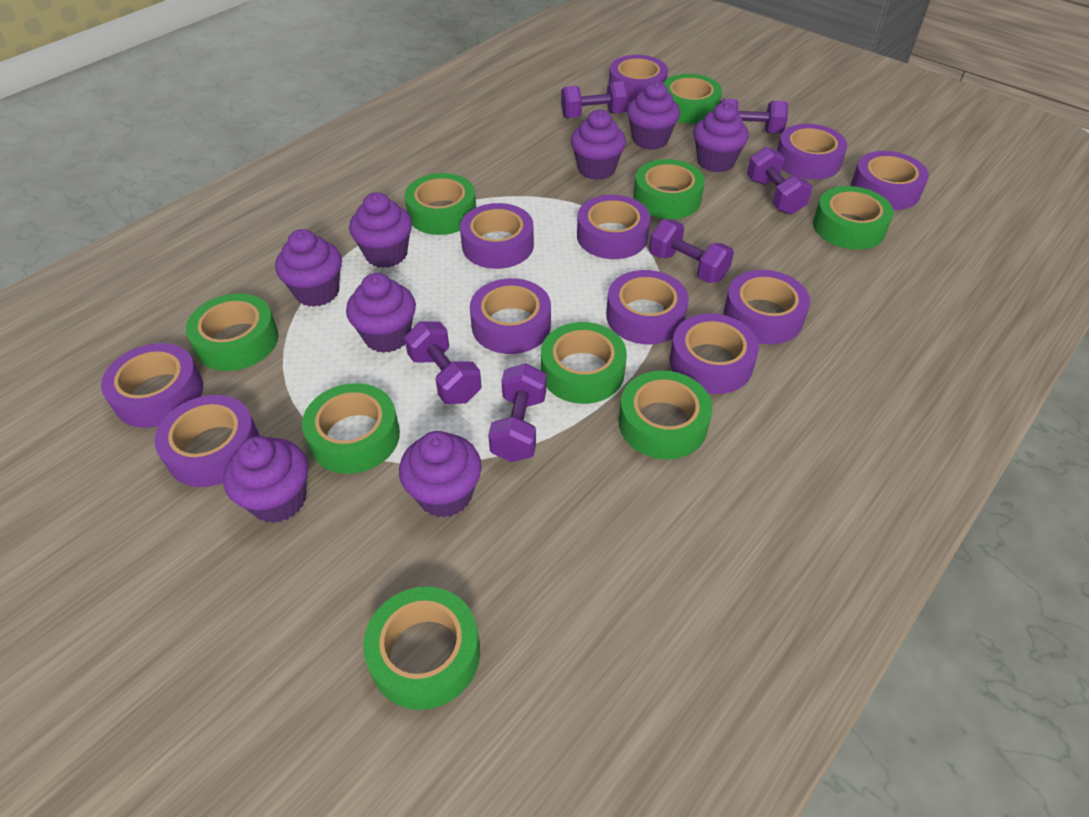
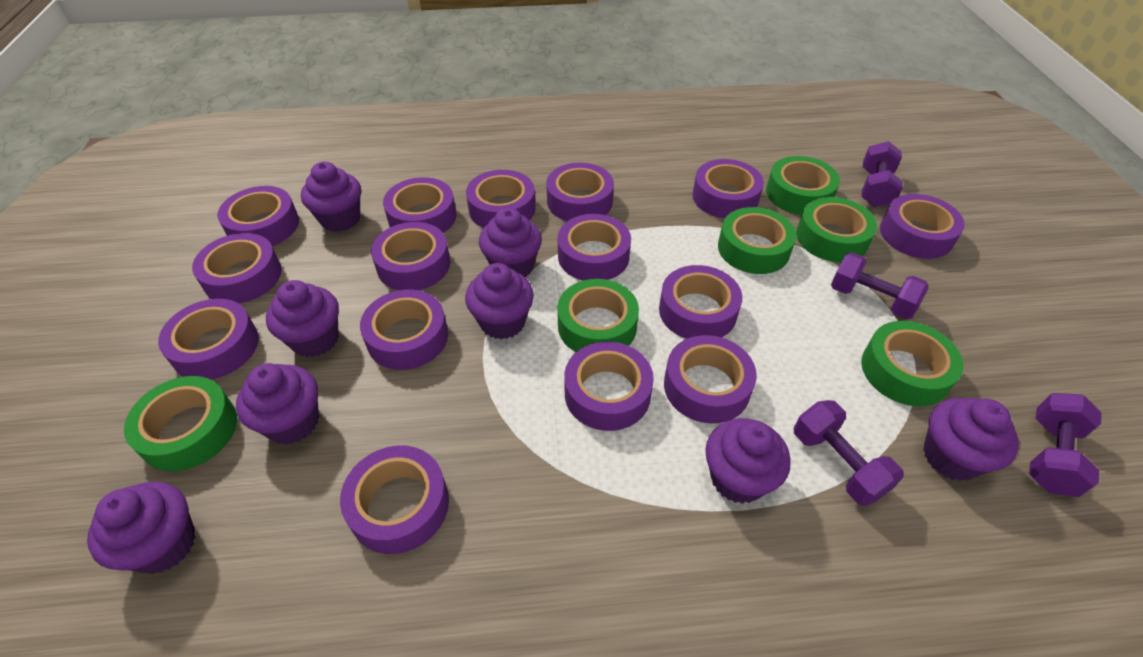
green tape: [186,293,278,371] [302,383,400,474] [363,587,480,710] [405,173,476,235] [541,322,627,404] [619,371,713,459] [633,159,705,219] [663,74,722,124] [813,186,894,250] = 9 -> [124,376,237,472] [557,279,639,352] [718,207,796,274] [766,156,840,215] [796,197,877,262] [861,321,964,406] = 6
purple dumbbell: [404,321,482,404] [488,363,546,462] [561,81,629,118] [649,219,734,283] [719,99,788,133] [747,147,812,215] = 6 -> [794,400,904,506] [831,252,929,319] [862,141,903,207] [1029,393,1102,497] = 4
purple tape: [101,343,203,428] [155,395,260,487] [460,203,534,269] [470,278,551,354] [577,195,650,259] [606,270,689,344] [609,55,668,102] [670,313,759,394] [724,270,810,344] [777,124,847,180] [851,151,929,210] = 11 -> [158,299,259,380] [192,233,282,303] [217,186,299,246] [340,446,449,554] [360,290,448,370] [371,222,450,290] [383,177,456,233] [466,170,535,228] [546,163,614,221] [557,214,631,280] [564,342,654,431] [659,265,742,339] [664,335,757,424] [692,159,764,218] [880,194,965,259] = 15

